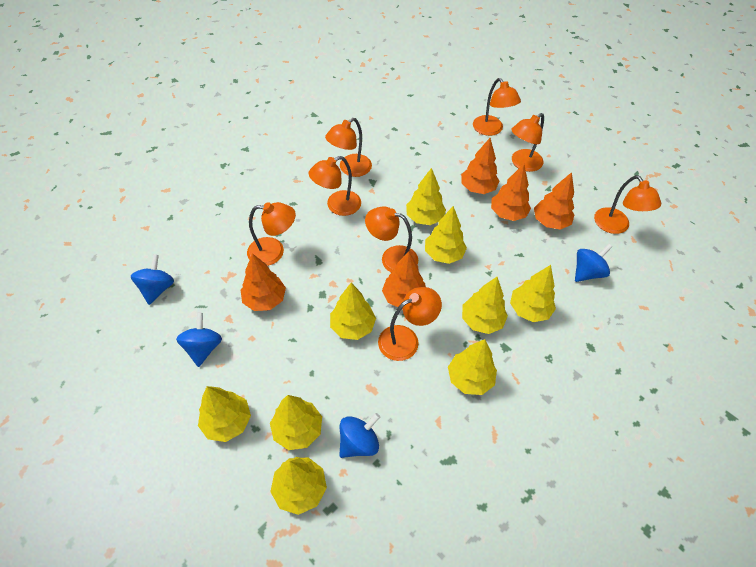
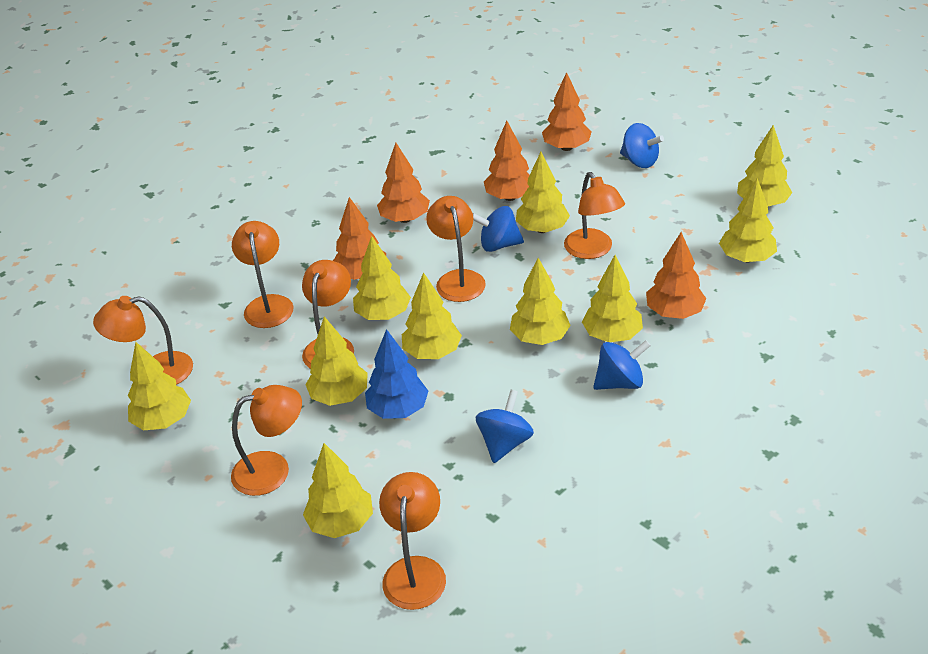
blue tree: none = 0 -> [365,329,428,419] = 1
orange lamp: [247,202,296,266] [309,156,361,216] [325,118,372,177] [365,207,418,273] [378,287,442,361] [473,78,521,136] [511,113,544,172] [594,175,661,234] = 8 -> [93,296,193,385] [231,385,302,496] [232,221,294,328] [302,260,354,369] [379,472,446,610] [426,196,486,302] [564,172,625,259] = 7
yellow tree: [198,386,251,442] [270,395,322,450] [270,457,327,515] [330,283,376,340] [406,168,446,225] [425,206,467,264] [448,339,497,395] [462,277,508,334] [510,265,556,322] = 9 -> [128,342,191,430] [303,443,373,538] [305,316,368,406] [353,236,411,320] [402,272,462,359] [510,258,571,345] [516,152,570,233] [582,255,643,342] [719,178,777,263] [737,125,792,206] = 10

